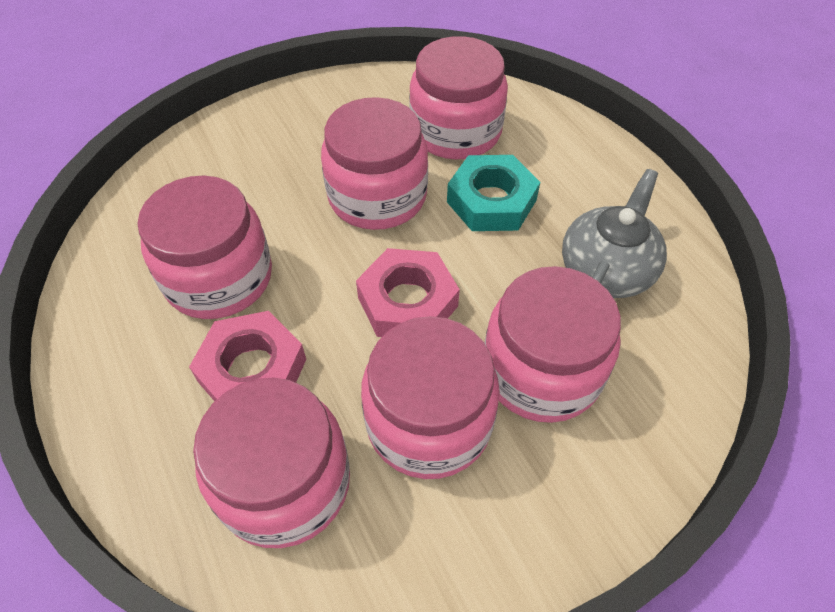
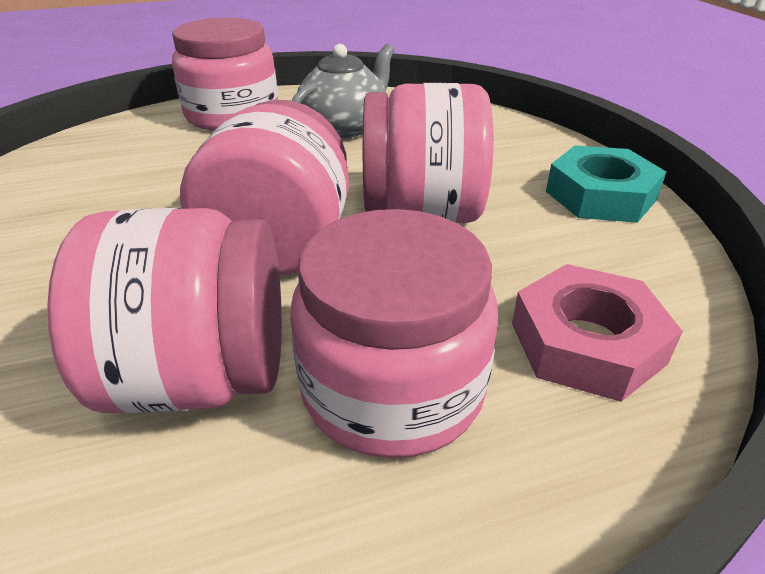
pink jar: [137,176,272,319] [193,378,350,548] [321,97,428,230] [361,316,500,479] [409,36,508,160] [485,266,621,423] = 6 -> [47,208,282,413] [172,18,278,131] [180,100,349,276] [290,209,498,458] [363,83,493,223] = 5
pink nut: [189,311,306,401] [356,248,460,337] = 2 -> [512,264,683,402] = 1

